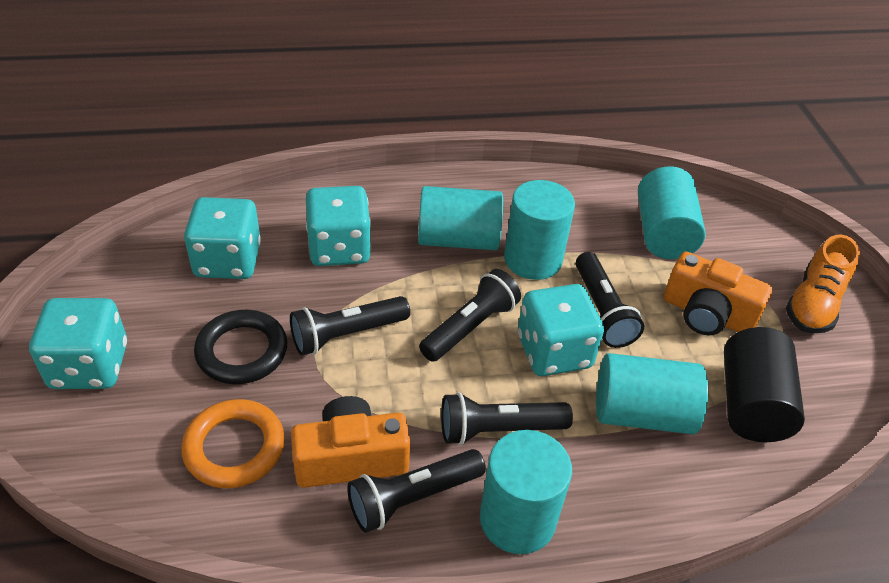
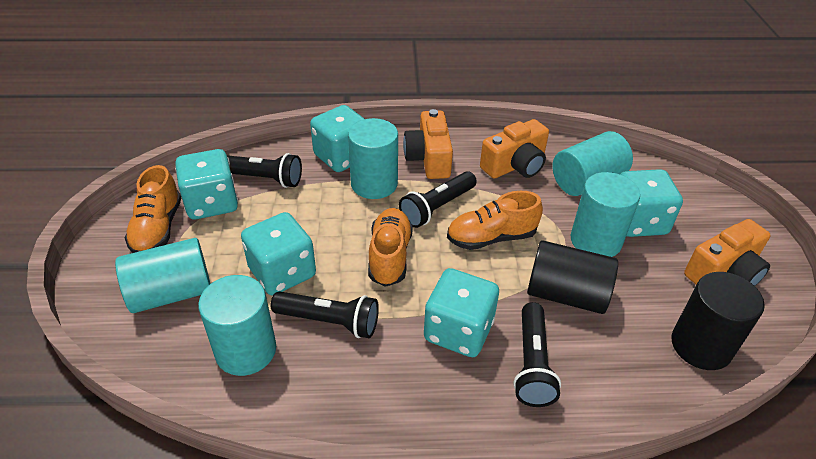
black cylinder: [724,327,805,442] = 1 -> [527,240,618,314] [671,272,765,370] = 2
black flashlight: [290,296,410,355] [347,449,486,533] [419,269,521,362] [441,392,573,445] [576,252,644,348] = 5 -> [227,153,302,188] [271,291,379,338] [399,171,477,228] [513,302,561,407] = 4
black ring: [194,310,288,384] = 1 -> none = 0
orange camera: [291,396,410,488] [664,252,772,335] = 2 -> [403,109,453,179] [480,119,549,179] [684,219,771,286] = 3
orange ring: [181,399,285,488] = 1 -> none = 0
orange shoe: [786,234,860,334] = 1 -> [125,165,181,253] [368,208,413,287] [447,191,543,250] = 3
turquoise dice: [29,298,127,389] [184,197,261,279] [306,186,371,266] [518,284,604,376] = 4 -> [175,149,238,219] [241,212,316,296] [310,105,364,172] [424,268,499,357] [620,169,683,237] = 5

